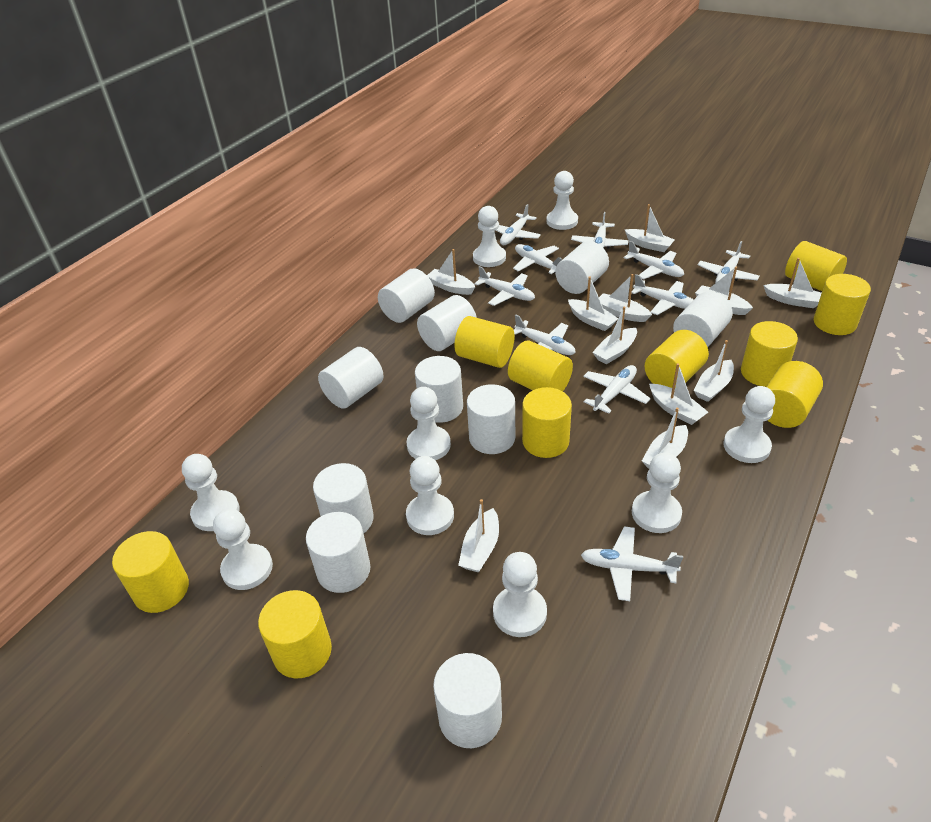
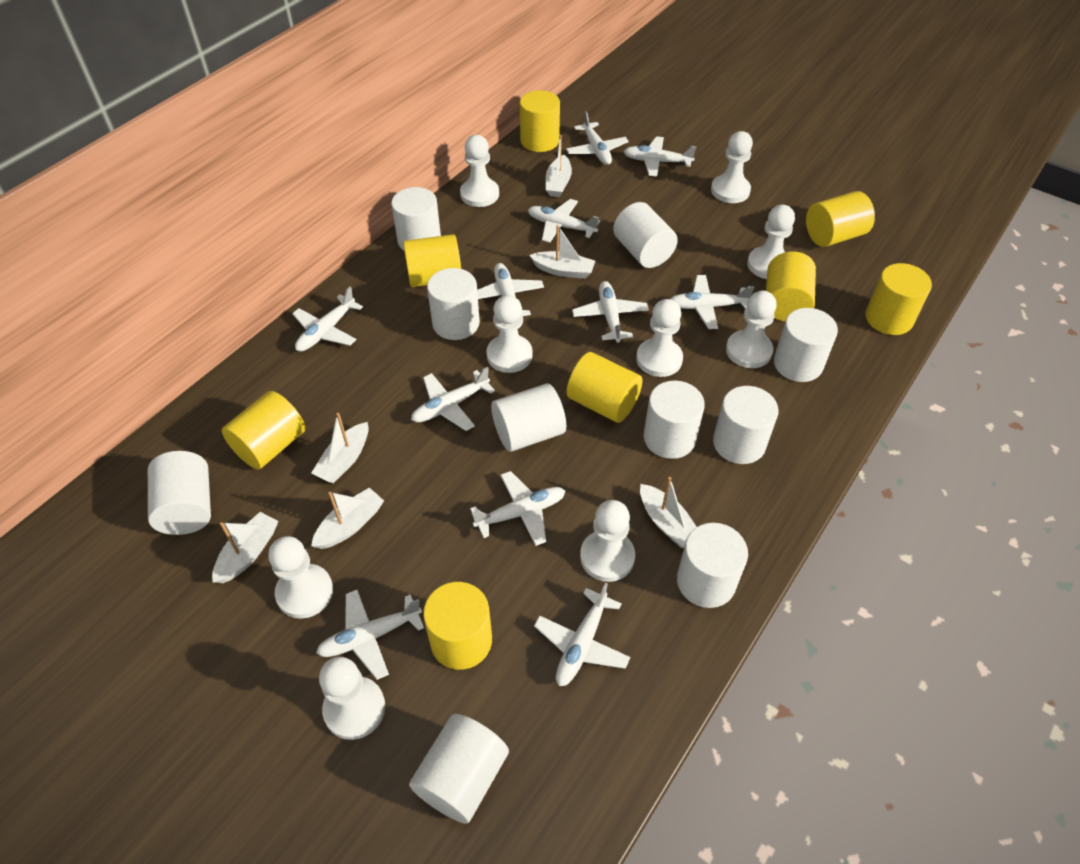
white boat: [427,249,475,295] [458,499,499,572] [568,277,618,331] [592,306,637,364] [599,274,652,322] [625,204,675,252] [642,407,688,469] [649,363,708,425] [693,340,734,402] [695,267,753,315] [763,258,821,308] = 11 -> [212,512,278,583] [311,413,369,483] [311,488,384,549] [529,225,595,279] [546,135,572,197] [640,477,697,548] = 6
white plane: [474,266,535,306] [495,204,541,245] [513,244,562,274] [514,315,576,355] [571,212,629,249] [581,526,683,601] [583,365,651,414] [624,241,684,279] [631,274,694,315] [698,241,760,283] = 10 -> [292,287,363,351] [316,590,424,680] [411,367,495,431] [470,471,565,546] [477,263,544,316] [528,199,600,243] [534,582,630,686] [566,111,629,165] [572,281,649,343] [623,136,696,177] [671,275,754,329] = 11
yellow cylinder: [112,531,189,613] [258,590,332,678] [454,316,514,368] [508,340,573,391] [522,387,572,458] [645,330,709,388] [741,321,798,387] [767,361,823,428] [785,241,847,291] [814,274,871,335] = 10 -> [222,391,306,470] [403,234,461,287] [423,582,492,670] [520,90,560,152] [567,352,643,423] [766,251,816,321] [806,191,875,247] [866,263,932,335] = 8

